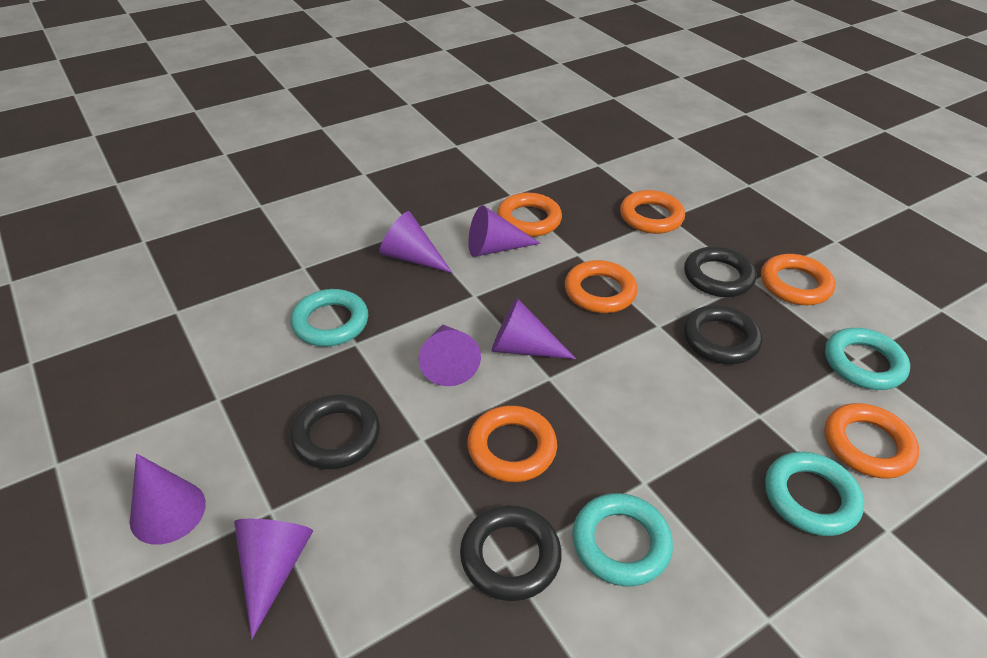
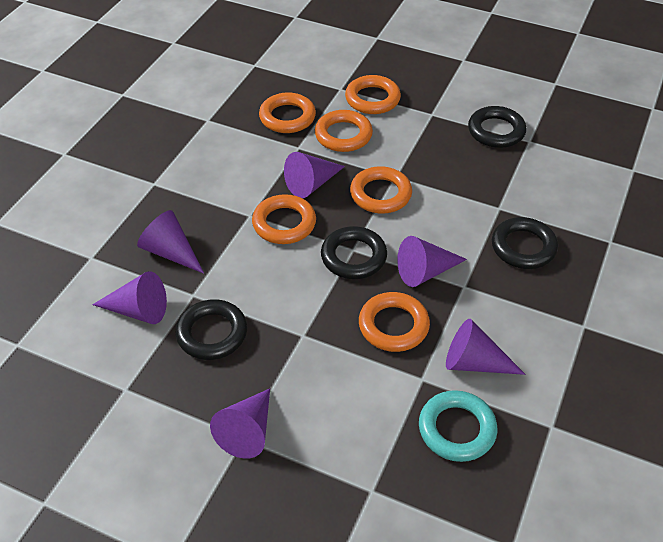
turquoise ring: [290,289,368,347] [572,493,673,586] [765,452,864,536] [825,328,910,390] = 4 -> [419,390,497,462] = 1

